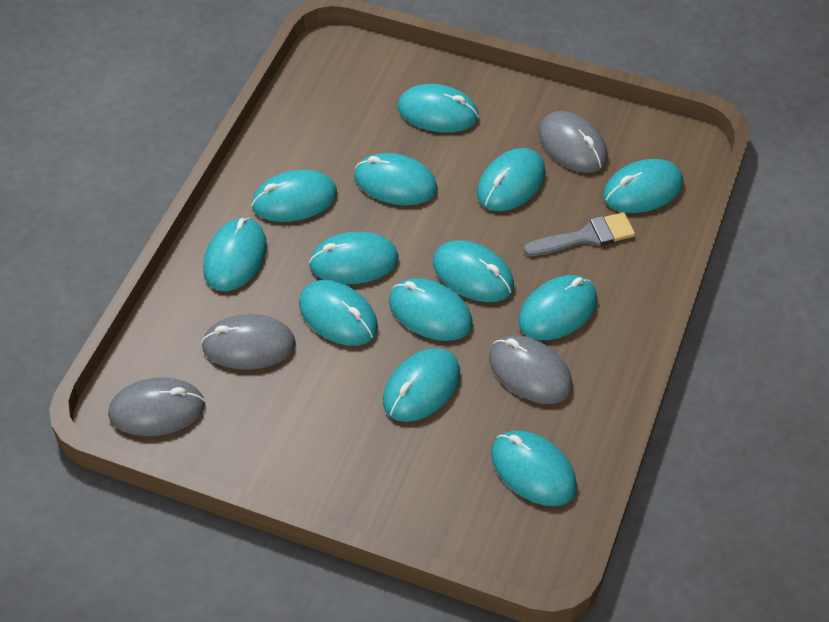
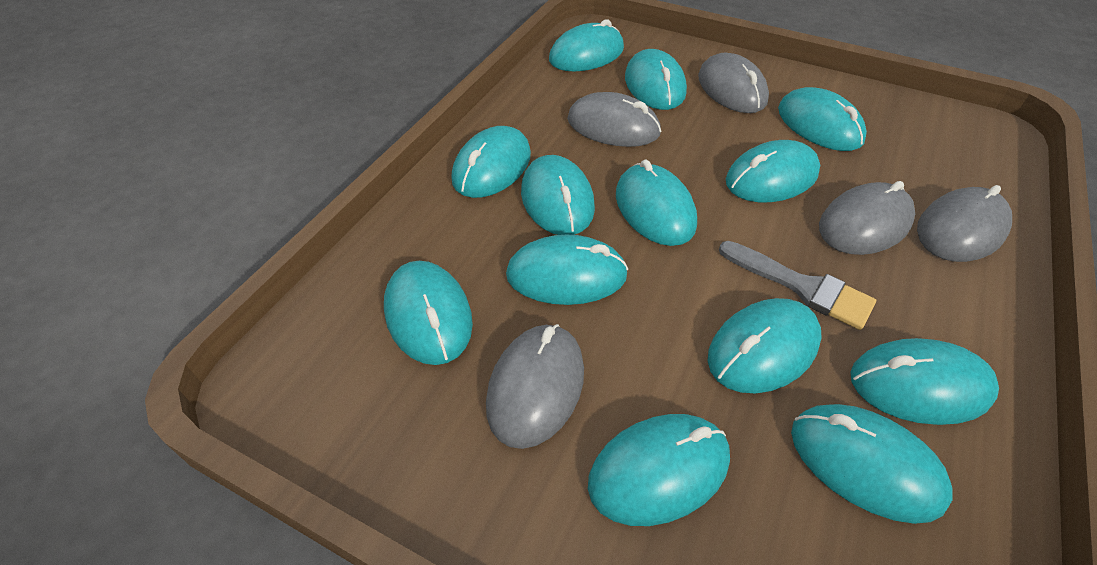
grey mouse: [108,377,205,436] [201,314,296,370] [489,335,573,404] [539,111,607,173] = 4 -> [486,324,584,449] [567,92,661,147] [698,53,769,113] [819,181,915,255] [917,185,1012,262] = 5

